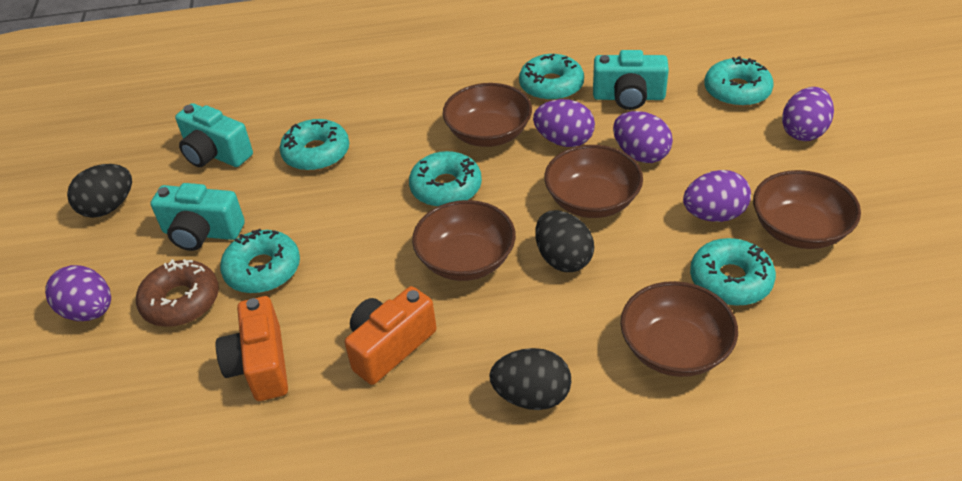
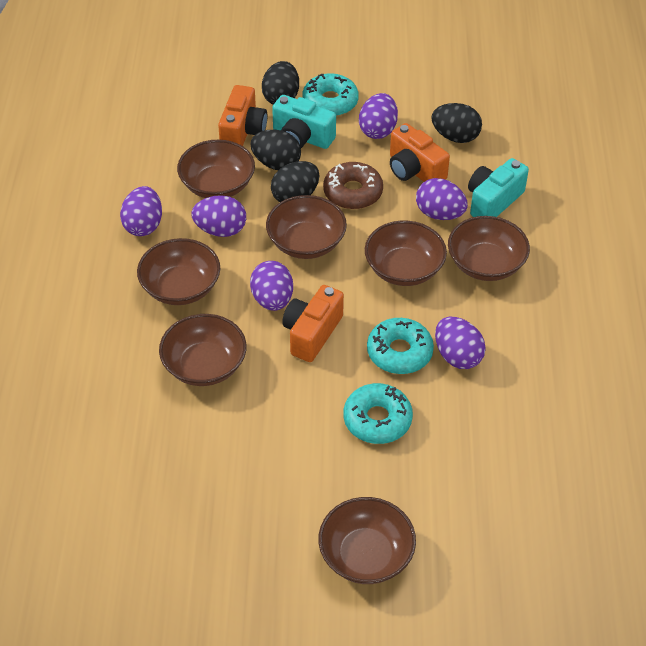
black egg: [67,164,132,218] [489,348,571,410] [535,210,594,272] = 3 -> [250,130,301,170] [262,61,299,105] [271,161,320,202] [431,103,482,143] = 4
brown bowl: [412,200,516,281] [443,83,532,147] [544,145,643,218] [620,281,738,377] [753,170,861,249] = 5 -> [137,238,220,305] [159,314,246,386] [177,140,255,198] [266,195,347,259] [318,497,416,584] [365,221,447,286] [448,216,530,281] = 7
orange camera: [216,296,288,401] [345,286,436,385] = 2 -> [218,85,267,146] [282,285,344,362] [390,123,450,182] = 3
purple egg: [45,265,111,321] [533,99,595,147] [613,111,673,163] [683,170,751,222] [782,87,834,141] = 5 -> [120,186,162,236] [191,195,246,237] [250,261,293,311] [359,93,398,139] [416,178,468,220] [435,317,486,369] = 6
turquoise camera: [150,183,245,251] [175,103,253,167] [593,50,669,110] = 3 -> [272,95,336,149] [468,158,529,217] = 2
turquoise donut: [220,229,300,293] [280,119,349,171] [409,151,482,207] [519,54,584,101] [690,238,776,306] [704,56,774,107] = 6 -> [302,73,359,116] [343,383,413,444] [367,318,434,374] = 3

